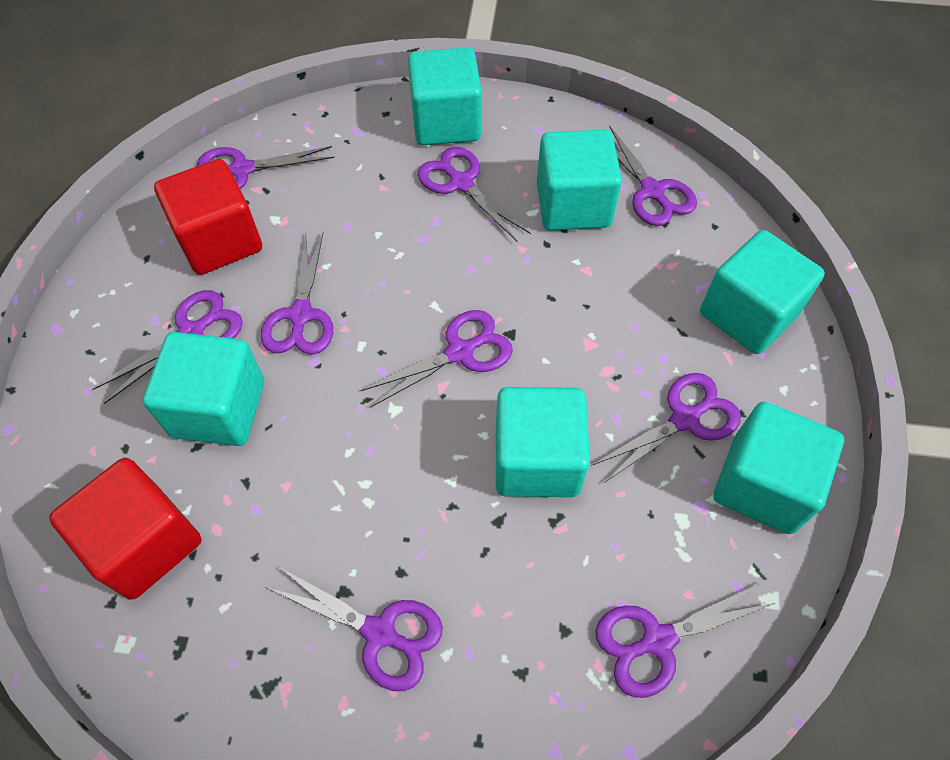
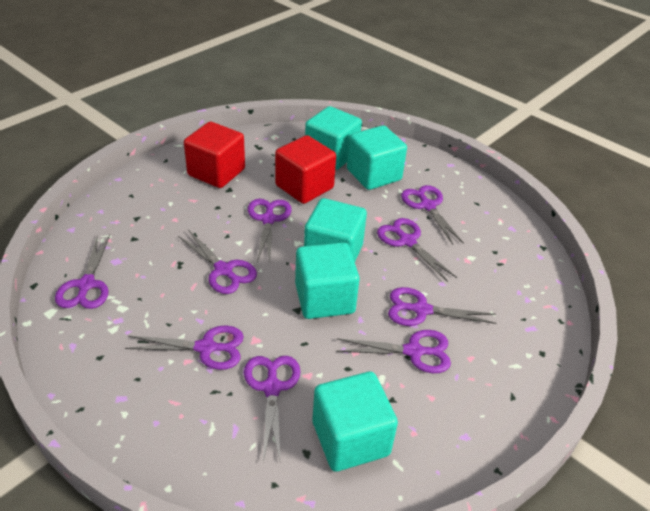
turquoise cube: [143,332,264,446] [408,47,482,145] [496,387,590,497] [537,129,622,230] [700,230,825,354] [713,402,844,534] = 6 -> [295,242,360,319] [304,198,367,262] [305,106,362,170] [312,372,398,472] [347,125,407,190] = 5

